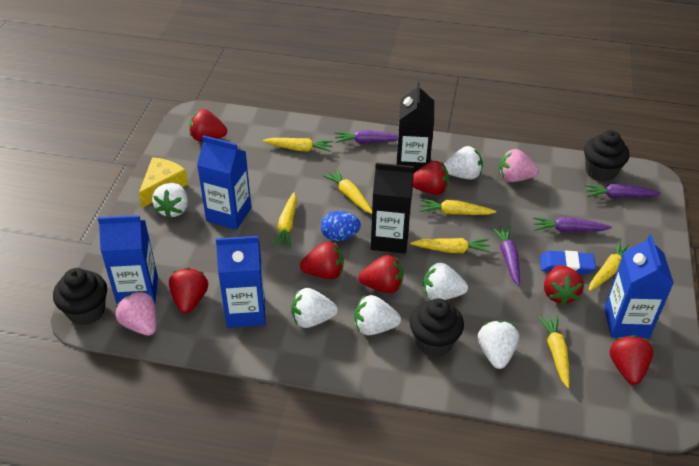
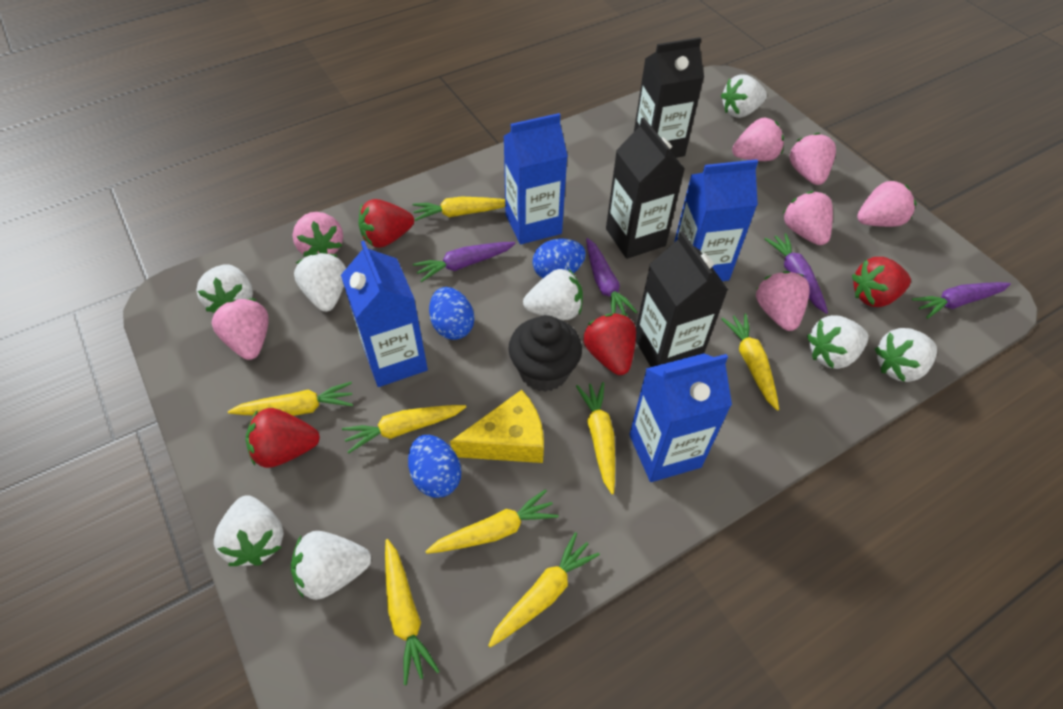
black carton: [371,163,414,254] [397,82,434,173] = 2 -> [606,118,685,259] [634,37,704,158] [636,231,728,367] = 3
black cupcake: [53,268,107,325] [409,298,464,357] [584,130,629,182] = 3 -> [508,315,582,392] = 1
blue egg: [321,211,361,241] = 1 -> [408,435,461,498] [429,287,474,340] [532,238,586,278] = 3
blue eraser: [540,251,596,274] = 1 -> none = 0
pink strawberry: [116,291,157,336] [499,149,539,182] = 2 -> [212,299,269,360] [293,212,343,257] [732,118,784,161] [756,271,810,331] [783,191,833,245] [789,133,836,185] [857,181,916,227] = 7
red strawberry: [169,268,208,313] [189,109,227,141] [300,242,344,279] [359,255,403,293] [413,161,449,195] [544,265,584,305] [609,335,653,385] = 7 -> [245,408,320,468] [358,199,414,248] [584,314,636,375] [852,257,911,307] = 4
white strawberry: [152,183,188,219] [291,288,338,328] [355,295,401,335] [423,263,468,300] [444,146,482,179] [478,320,519,369] = 6 -> [196,264,253,312] [214,495,284,566] [291,531,371,600] [294,253,346,312] [523,269,583,320] [721,74,767,118] [807,315,868,369] [875,328,937,382] = 8
yellow carrot: [263,138,333,152] [272,192,297,248] [322,169,372,214] [410,238,491,253] [420,199,496,215] [538,315,570,388] [589,240,629,291] = 7 -> [228,382,353,416] [342,405,466,454] [385,539,440,685] [412,197,505,221] [425,489,559,554] [488,532,600,648] [576,382,615,494] [721,313,779,411] = 8

